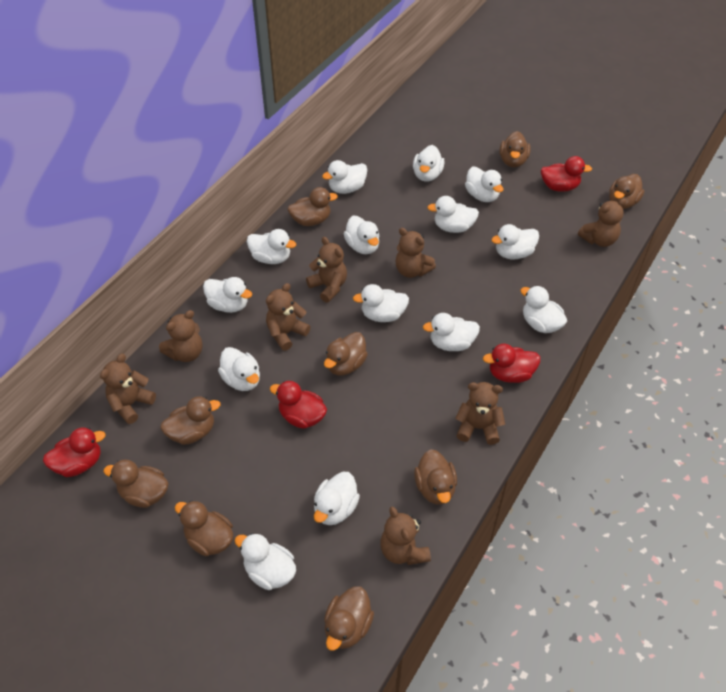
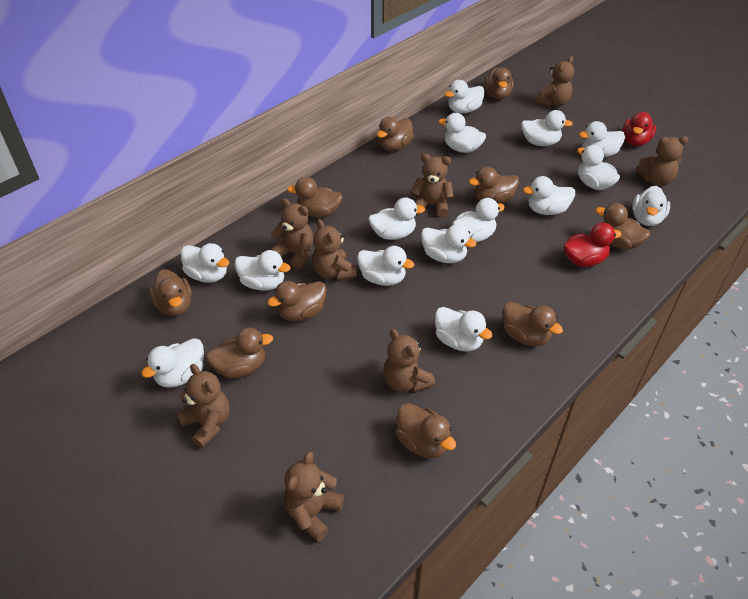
brown duck: [103,459,169,508] [160,396,220,445] [175,500,233,556] [288,187,338,226] [324,332,368,375] [324,586,374,651] [414,449,457,505] [500,131,531,167] [609,174,644,209] = 9 -> [149,269,192,316] [206,327,273,378] [267,281,327,321] [287,177,343,218] [377,117,414,151] [396,403,456,458] [469,167,519,204] [484,67,513,99] [503,302,563,346] [595,203,650,250] = 10
red duck: [43,428,106,477] [270,381,327,429] [483,344,541,383] [541,156,592,192] = 4 -> [563,222,622,267] [623,112,656,146] = 2
white duck: [203,277,252,313] [218,347,260,391] [234,533,296,590] [247,229,296,264] [314,472,360,525] [322,160,367,194] [344,216,380,254] [353,284,409,322] [413,145,445,182] [423,313,480,351] [427,196,479,233] [465,167,503,202] [491,224,539,259] [520,286,567,333] = 14 -> [141,338,204,388] [181,243,229,283] [234,250,291,291] [357,246,414,286] [368,197,425,240] [421,224,477,263] [435,307,493,351] [439,113,486,153] [444,80,485,113] [452,198,505,242] [521,110,573,146] [523,176,575,215] [577,145,620,190] [579,121,625,157] [632,186,670,226] = 15

